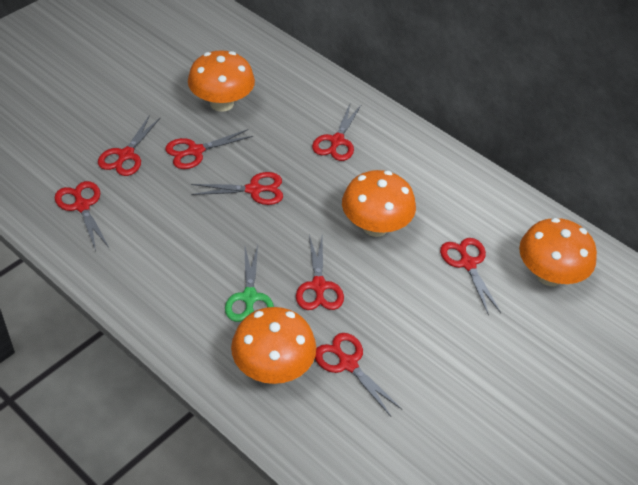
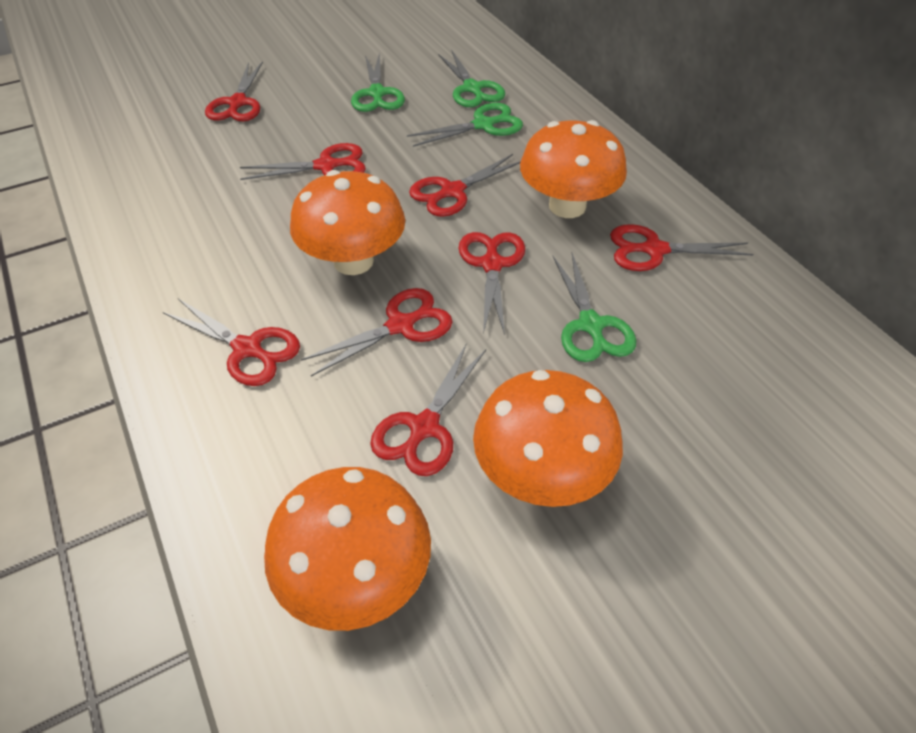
green scissors: [225,245,274,322] = 1 -> [351,54,405,112] [407,103,523,147] [438,50,505,107] [553,253,636,362] = 4

